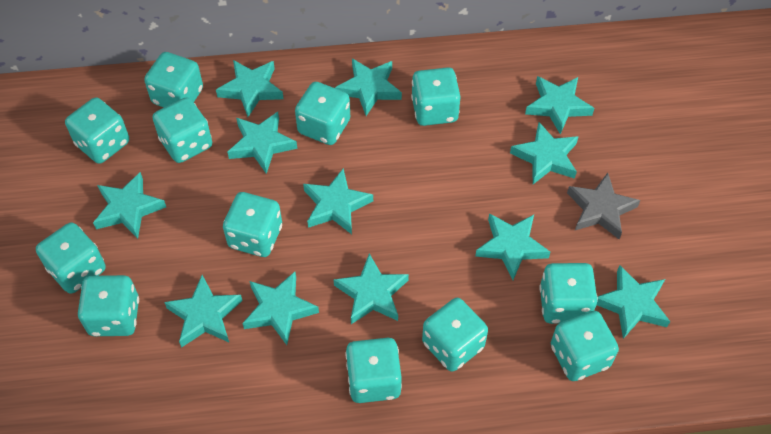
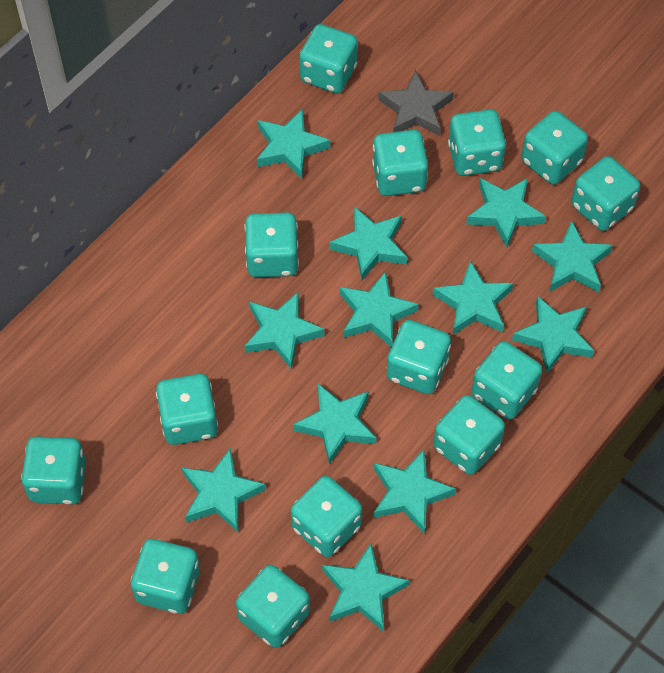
turquoise dice: [36,222,106,294] [65,97,129,164] [78,275,139,336] [144,52,203,107] [153,97,212,163] [223,192,282,257] [295,82,350,145] [345,338,402,403] [411,67,461,126] [422,298,488,372] [539,263,598,324] [551,311,619,381] = 12 -> [21,436,86,504] [131,539,200,614] [156,374,218,445] [236,565,310,648] [244,212,299,277] [291,476,362,557] [299,24,358,93] [372,130,428,196] [386,320,451,394] [433,395,505,475] [448,109,506,176] [472,341,542,419] [521,111,588,185] [571,156,640,231] = 14

